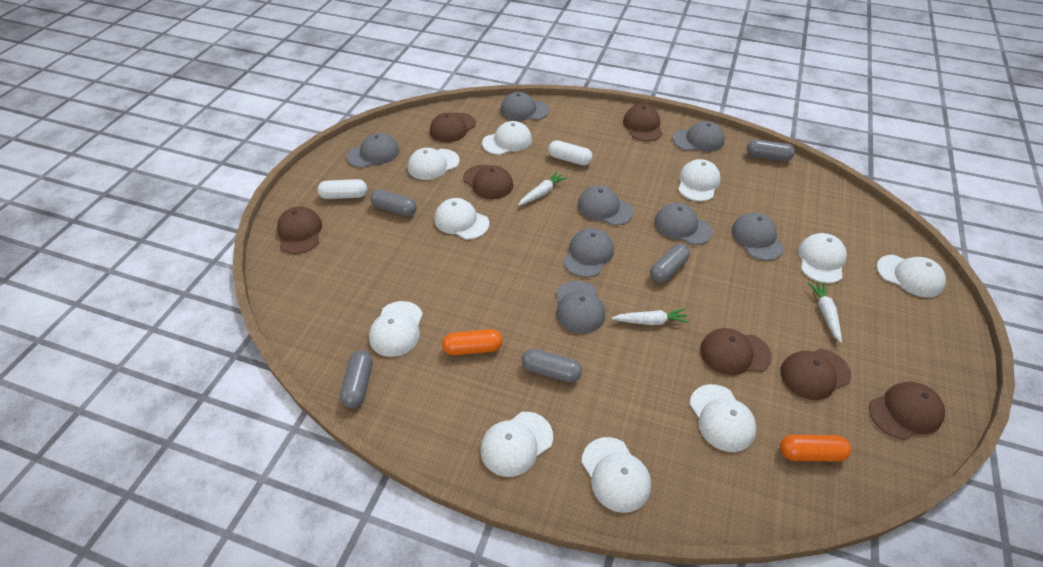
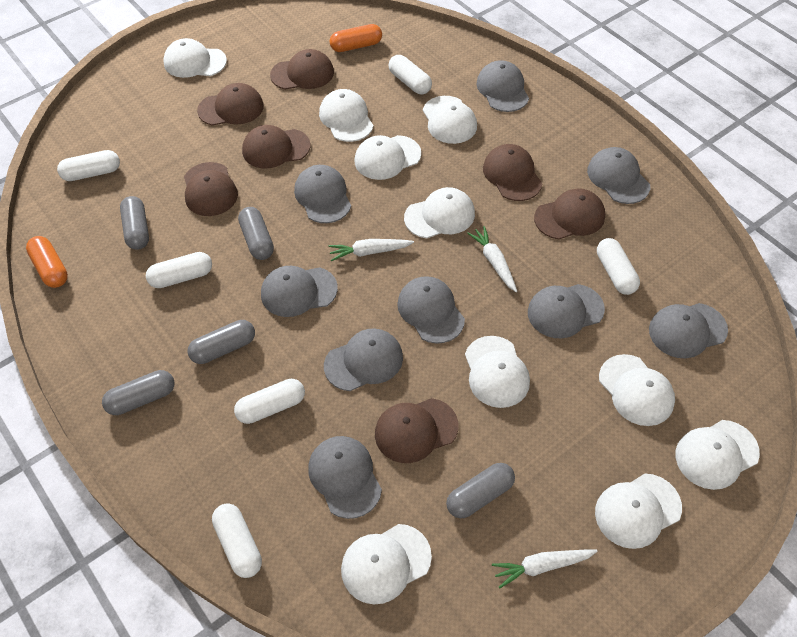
grey cap: [347,133,399,168] [501,92,549,121] [556,281,605,333] [563,228,614,277] [578,185,634,225] [654,203,713,245] [673,121,725,152] [731,212,784,261] = 8 -> [261,266,338,317] [294,165,351,223] [308,436,382,519] [324,328,403,391] [397,276,465,344] [476,60,529,112] [528,284,605,338] [587,147,650,204] [649,303,728,358] = 9
white capsule: [317,179,367,199] [548,140,593,165] = 2 -> [57,150,120,181] [146,252,212,288] [212,503,262,578] [234,379,305,424] [389,55,432,94] [597,238,640,295] = 6

